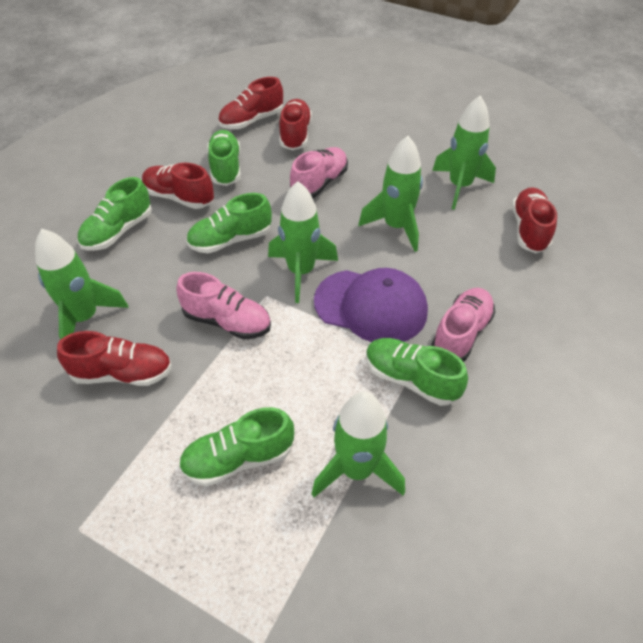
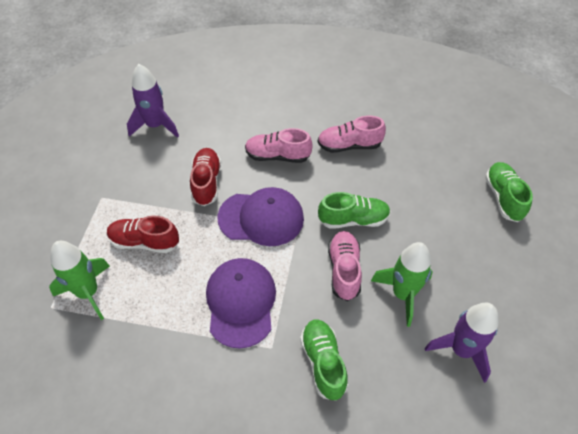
green rocket: [35,229,129,340] [268,181,338,303] [312,392,405,497] [358,136,423,252] [432,96,496,210] = 5 -> [49,241,110,320] [371,242,433,327] = 2
green shoe: [77,177,152,251] [179,407,294,486] [186,193,272,253] [207,130,241,186] [366,338,468,406] = 5 -> [300,319,348,401] [318,192,391,229] [485,162,533,222] = 3
purple cap: [314,268,428,342] = 1 -> [206,258,276,349] [218,187,304,246] = 2
purple rocket: none = 0 -> [127,64,179,138] [425,303,499,383] = 2
red shoe: [57,331,172,386] [142,163,214,209] [218,77,283,129] [279,99,312,150] [512,187,557,253] = 5 -> [107,216,179,253] [190,148,221,206] = 2

